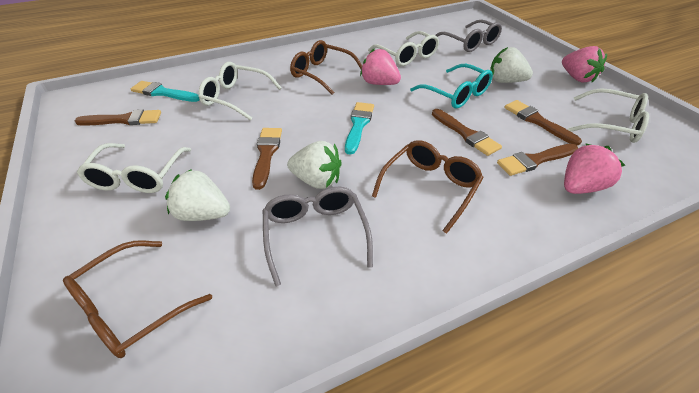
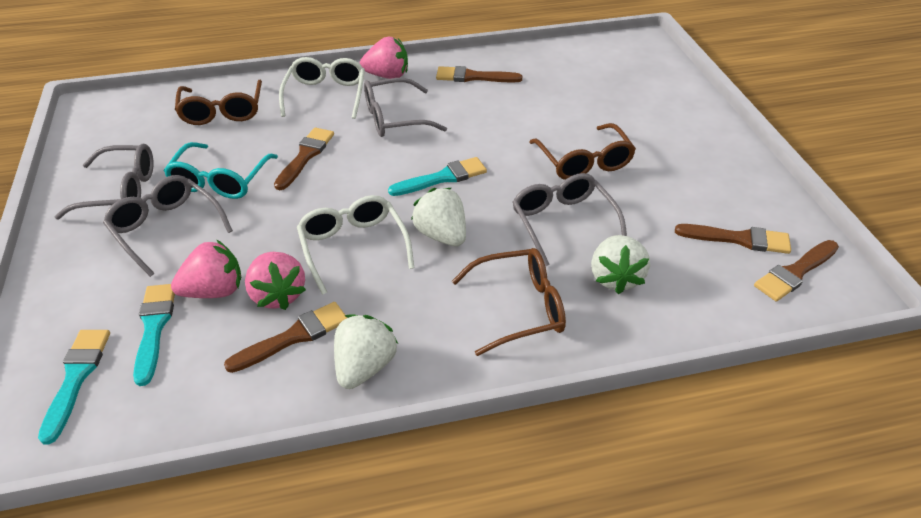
grey glasses: [263,187,373,286] [436,20,502,52] = 2 -> [55,144,153,220] [103,175,233,277] [364,78,447,137] [512,173,627,267] = 4
turquoise brush: [131,81,199,102] [345,102,374,155] = 2 -> [38,330,110,445] [133,284,175,386] [388,157,487,196] = 3
white glasses: [77,143,191,193] [198,62,282,120] [368,31,439,66] [568,88,649,143] = 4 -> [279,57,365,119] [297,195,414,295] = 2

